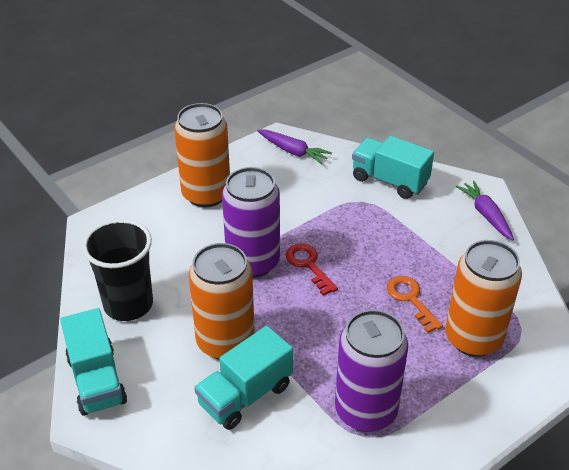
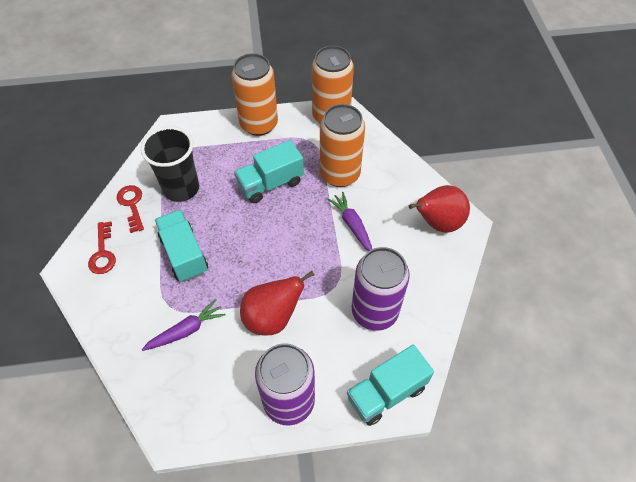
orange key: [387,276,443,333] = 1 -> none = 0
red key: [286,244,338,296] = 1 -> [88,221,116,274] [117,185,144,233] = 2
red pear: none = 0 -> [240,271,314,336] [409,185,470,233] = 2

